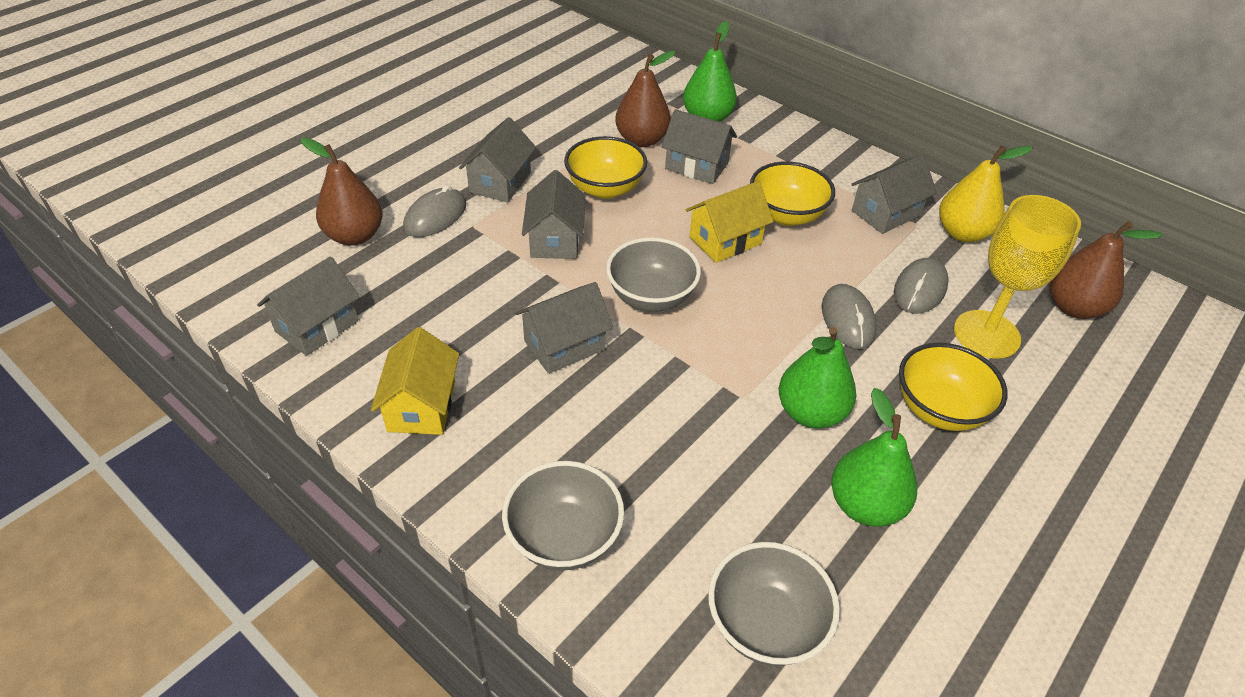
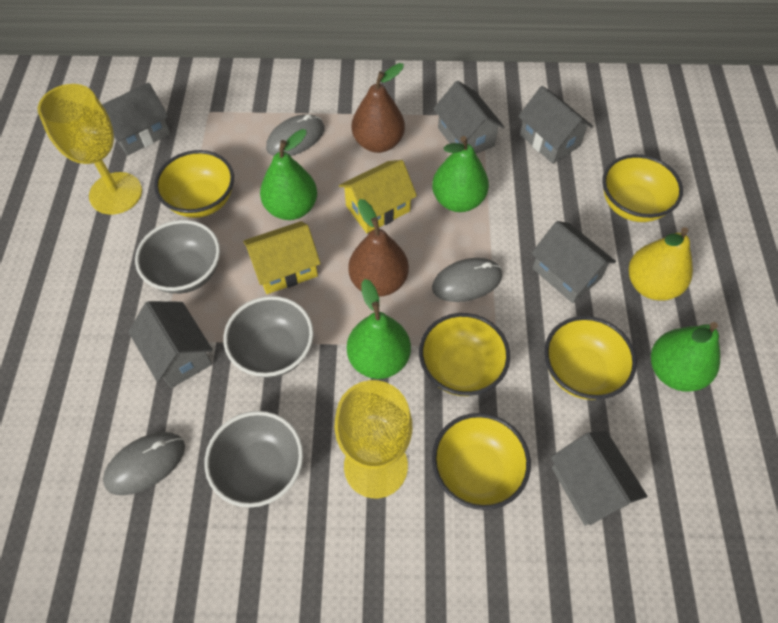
brown pear: [301,138,383,246] [615,51,676,147] [1049,221,1163,319] = 3 -> [348,199,409,296] [352,63,405,153] = 2
green pear: [683,21,737,122] [779,327,856,429] [831,388,917,527] = 3 -> [260,129,317,220] [347,279,411,379] [432,136,489,212] [651,322,720,392] = 4
yellow bowl: [564,136,647,199] [750,161,835,226] [899,343,1008,431] = 3 -> [154,150,234,218] [419,313,510,396] [432,413,531,510] [544,316,637,400] [602,154,683,222] = 5
yellow goblet: [954,195,1081,359] = 1 -> [38,84,142,215] [334,380,412,498] = 2

